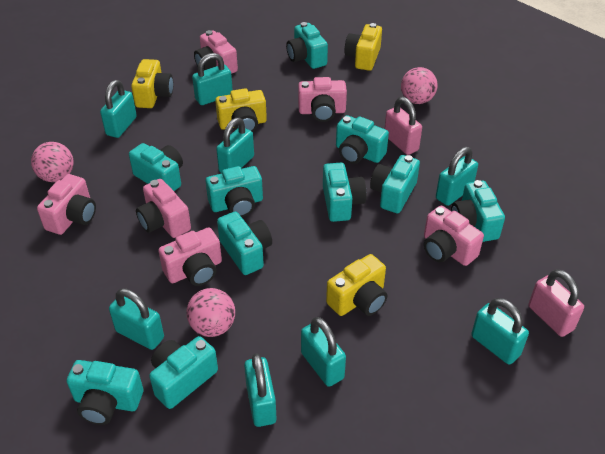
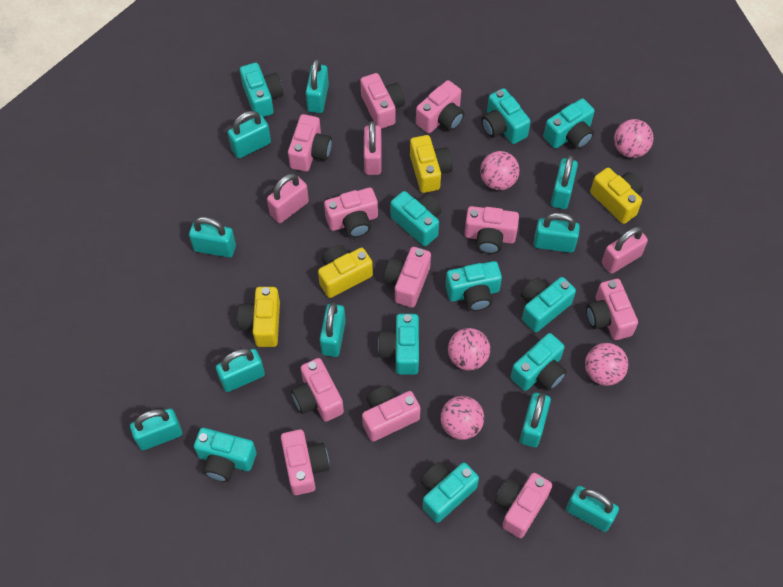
pink ball: [31,142,74,182] [187,288,235,337] [401,67,438,104] = 3 -> [441,396,484,440] [448,328,490,371] [480,151,520,190] [585,343,628,386] [614,119,654,158] = 5
pink camera: [37,174,96,235] [136,179,191,238] [158,227,222,286] [194,30,238,74] [298,77,347,122] [424,205,484,266] = 6 -> [281,429,330,495] [288,114,332,172] [291,358,344,422] [324,188,378,238] [360,73,405,129] [362,386,421,442] [383,247,431,308] [416,80,465,133] [464,206,519,254] [495,473,552,538] [586,279,638,340] = 11
pink padlock: [385,97,422,155] [528,269,584,337] = 2 -> [267,173,309,223] [364,121,382,175] [602,226,648,274] = 3
turquoise padlock: [100,80,137,138] [109,288,164,350] [192,53,233,105] [216,118,254,173] [244,353,276,427] [301,317,346,387] [436,147,478,206] [471,298,529,365] = 8 -> [130,408,182,450] [189,217,236,258] [216,349,265,392] [228,111,271,158] [306,59,329,113] [320,303,346,357] [520,393,551,447] [534,213,580,253] [551,155,578,209] [566,486,619,532] = 10

